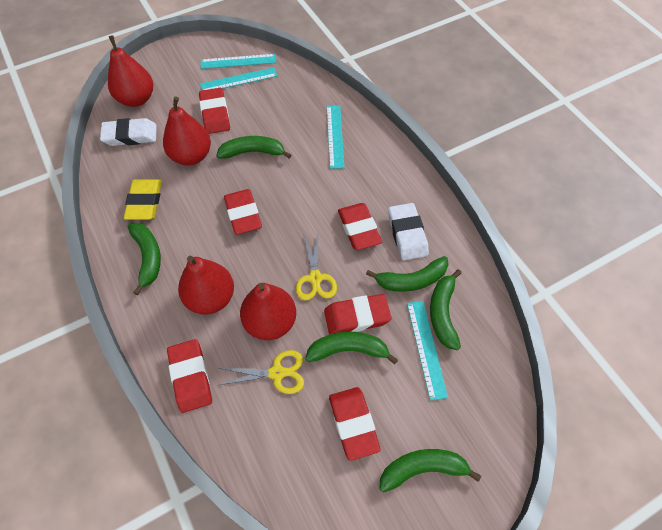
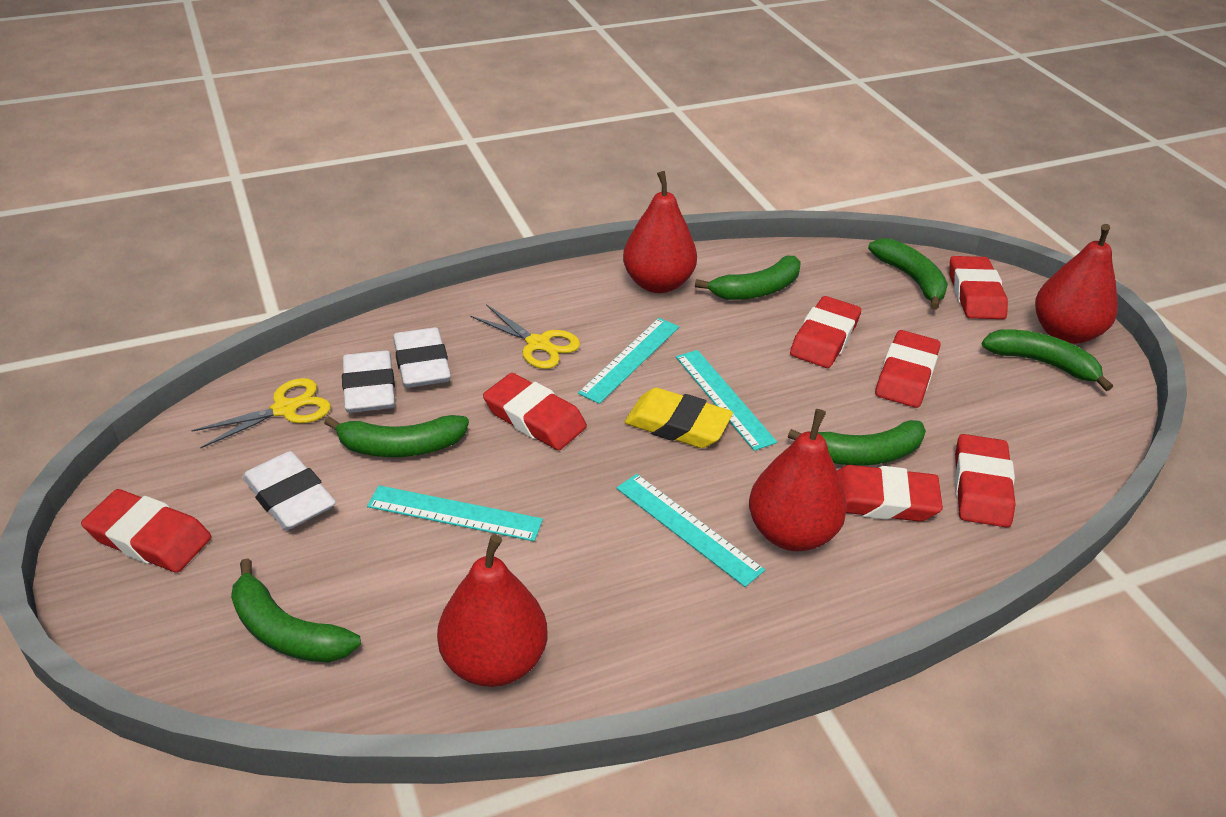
red eraser: [167,339,212,413] [199,88,230,134] [224,189,262,235] [324,294,392,335] [329,387,381,461] [338,203,382,250] = 6 -> [81,489,211,573] [483,373,587,450] [790,296,861,368] [837,465,943,522] [875,330,940,408] [949,256,1008,319] [955,434,1015,528] = 7
white eraser: [100,118,157,146] [388,203,429,260] = 2 -> [242,451,336,530] [342,351,395,413] [393,327,451,388] = 3

